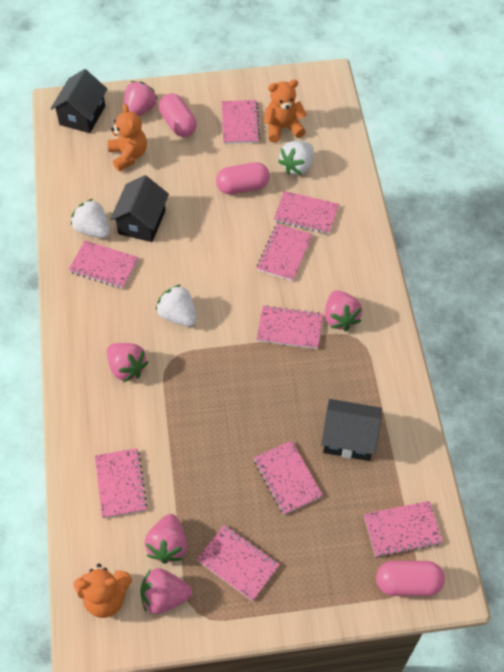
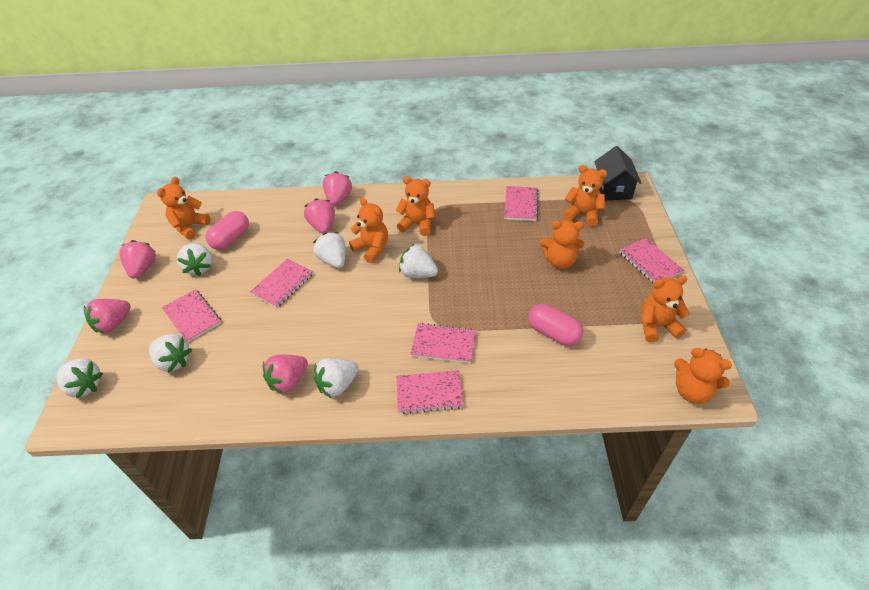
black house: [50,69,107,133] [110,175,169,242] [321,399,382,461] = 3 -> [594,146,642,200] = 1
orange teddy bear: [74,563,132,618] [108,104,147,171] [264,79,307,142] = 3 -> [157,177,211,239] [349,198,388,263] [396,176,435,236] [540,220,584,269] [563,165,607,227] [642,276,690,342] [674,348,732,404] = 7
pink capsule: [159,94,197,137] [216,162,270,194] [376,561,445,596] = 3 -> [206,211,249,250] [528,304,583,346] = 2
pink notebook: [68,241,138,289] [95,448,147,518] [197,525,280,601] [222,100,260,144] [254,440,323,515] [257,224,312,281] [257,305,323,349] [274,191,339,234] [364,501,443,557] = 9 -> [162,289,221,343] [250,259,313,308] [396,370,464,414] [411,323,476,363] [504,186,538,221] [619,238,684,283] = 6
white strawberry: [71,199,110,238] [156,284,197,327] [278,141,314,175] = 3 -> [57,358,103,398] [149,334,192,373] [177,243,212,276] [313,232,346,268] [314,358,359,398] [399,244,438,278] = 6

